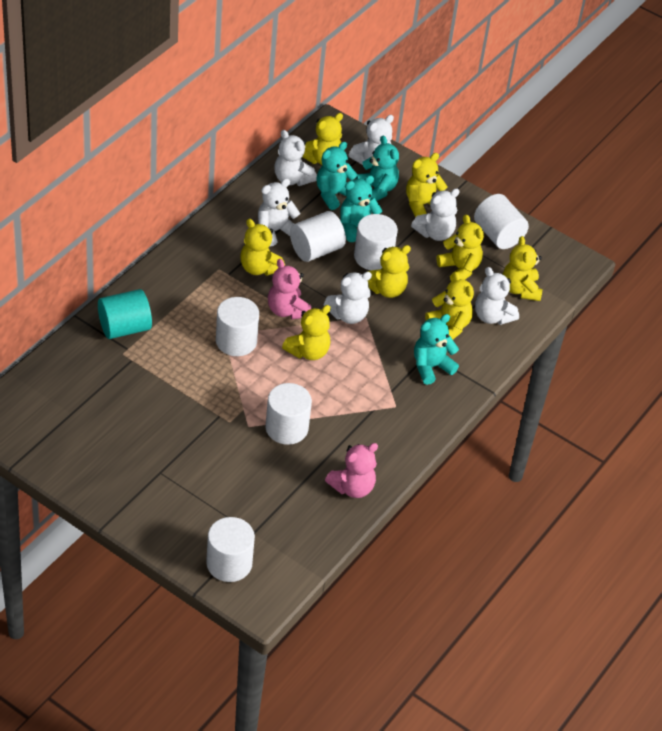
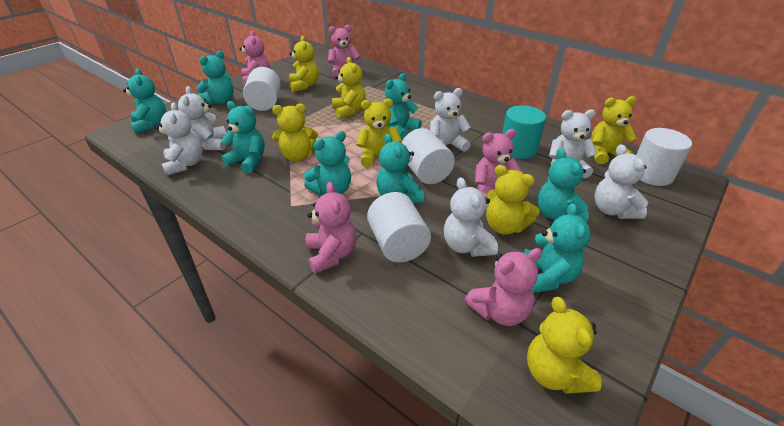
pink teddy bear: [268,259,311,319] [325,443,378,498] = 2 -> [239,31,270,86] [305,182,356,274] [328,25,361,77] [464,248,542,326] [475,129,523,204] = 5
turquoise teddy bear: [316,142,358,210] [340,175,383,242] [356,136,399,201] [414,314,459,385] = 4 -> [123,68,166,134] [197,51,234,105] [221,101,265,174] [304,131,351,196] [377,133,424,204] [385,73,422,140] [524,203,591,293] [538,148,589,222] = 8
white cylinder: [206,517,255,582] [216,297,259,356] [266,383,312,445] [290,211,346,262] [354,214,398,270] [474,194,529,249] = 6 -> [243,67,280,111] [367,192,431,263] [402,128,455,184] [636,128,692,186] = 4
yellow teddy bear: [240,219,285,276] [282,305,331,360] [302,113,343,165] [367,245,411,298] [406,153,448,217] [425,272,474,339] [437,215,484,282] [503,236,543,301] = 8 -> [272,104,318,162] [289,36,319,92] [332,57,366,119] [356,99,402,167] [486,165,540,235] [527,297,602,394] [591,96,637,164] = 7

